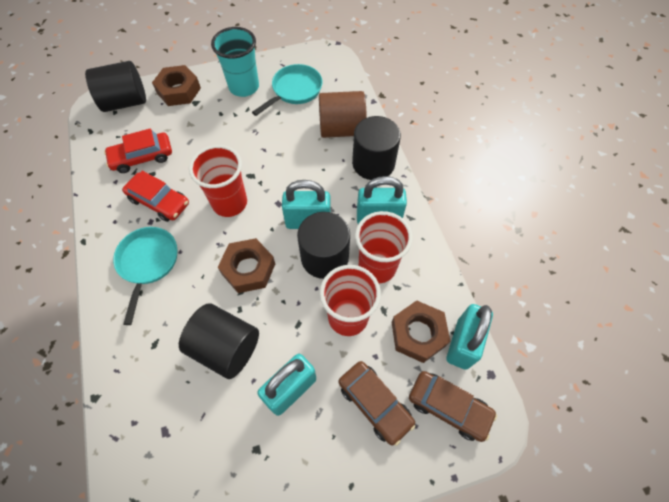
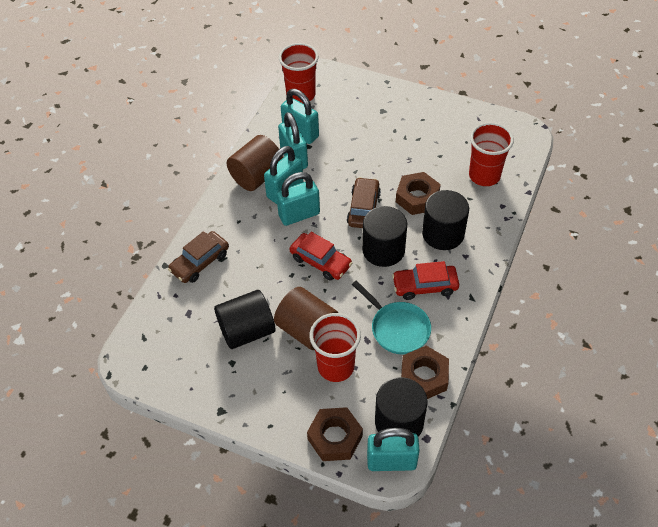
brown cylinder: [319,91,367,138] = 1 -> [227,135,283,191] [274,287,338,350] = 2
turquoise cup: [211,27,259,97] = 1 -> none = 0
turquoise padlock: [257,354,316,416] [282,180,331,229] [357,176,407,224] [447,304,493,370] = 4 -> [264,146,303,204] [276,172,320,226] [278,112,308,169] [281,89,319,144] [367,428,420,471] = 5
turquoise pan: [113,227,177,325] [252,64,323,116] = 2 -> [352,280,431,354] = 1

